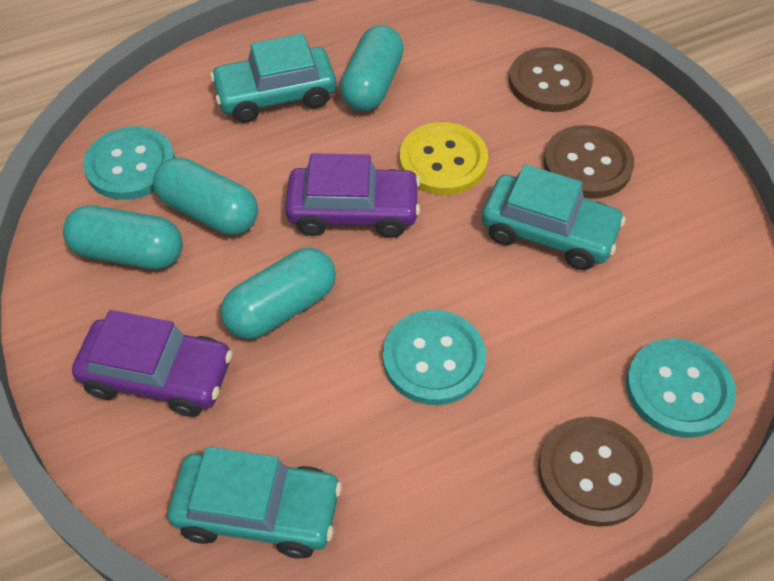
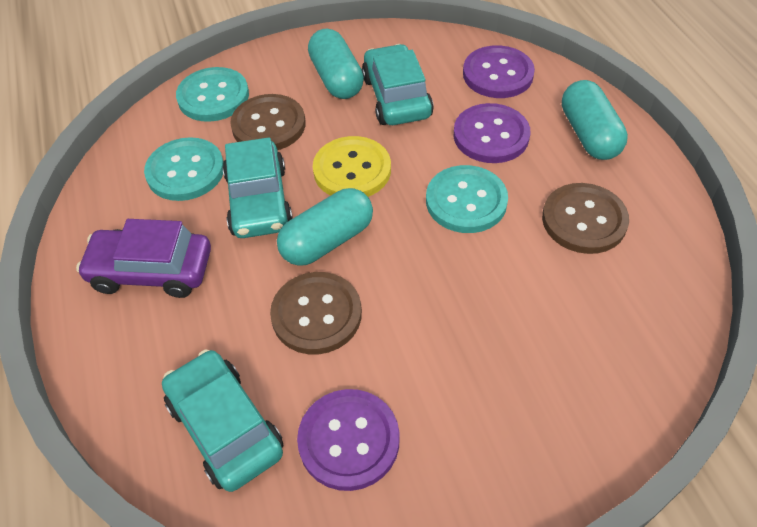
purple button: none = 0 -> [297,389,400,491] [454,103,531,163] [463,45,535,98] = 3
purple car: [72,310,233,417] [285,153,421,238] = 2 -> [76,219,211,298] = 1
turquoise capsule: [63,205,183,270] [153,157,258,235] [221,248,336,339] [340,25,404,112] = 4 -> [277,188,373,266] [308,28,364,99] [562,80,628,160] = 3

